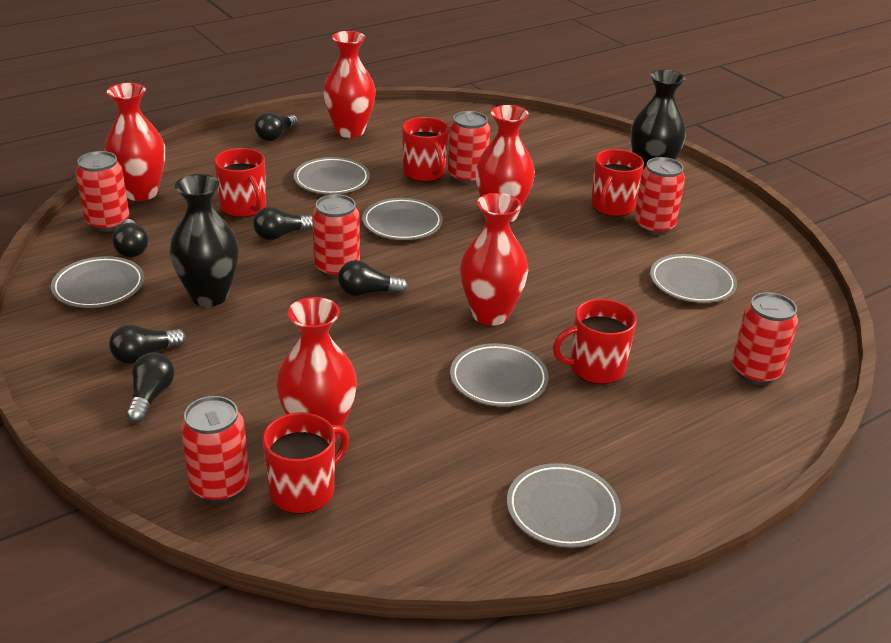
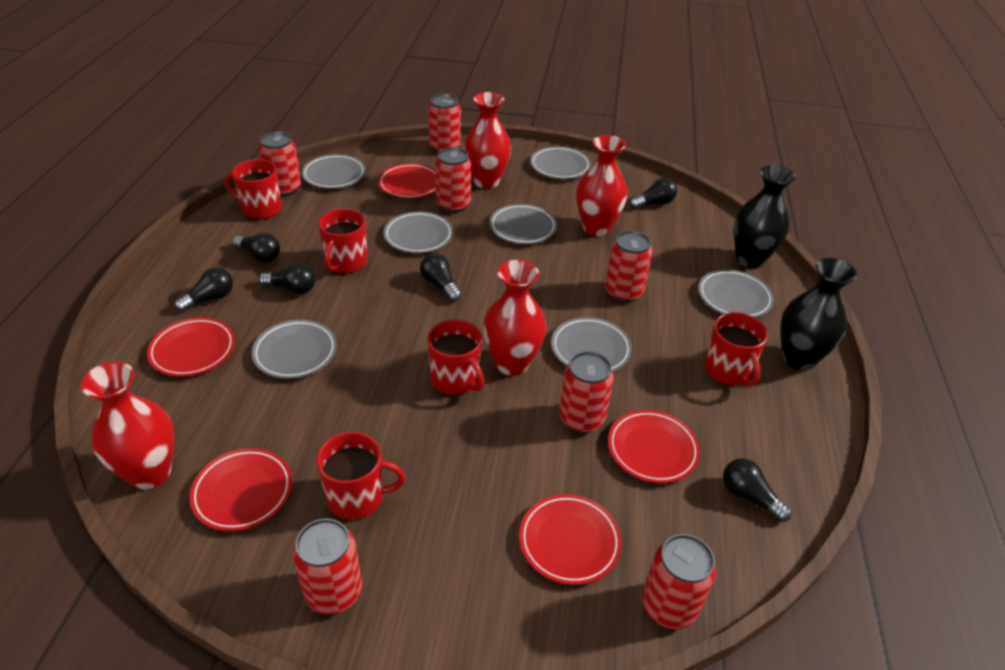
grey plate: [51,256,144,308] [294,157,370,194] [362,198,443,240] [450,343,549,407] [507,463,621,548] [650,254,737,303] = 6 -> [252,320,337,379] [302,154,366,189] [384,212,453,253] [489,204,557,244] [530,147,591,179] [551,317,632,372] [698,270,774,318] = 7
red can: [76,151,129,232] [181,396,249,503] [312,194,360,278] [448,111,490,185] [634,157,685,235] [732,292,798,385] = 6 -> [259,131,301,197] [293,519,362,614] [428,94,461,153] [435,147,471,213] [559,351,614,433] [605,231,653,303] [642,534,716,629] = 7
red plate: none = 0 -> [147,317,235,377] [189,448,292,531] [378,163,436,199] [519,494,622,585] [608,410,700,483] = 5
red vase: [105,83,165,201] [276,297,357,441] [323,31,376,138] [460,193,529,326] [475,105,535,222] = 5 -> [81,362,175,489] [464,92,511,189] [483,260,546,376] [576,135,627,236] = 4

